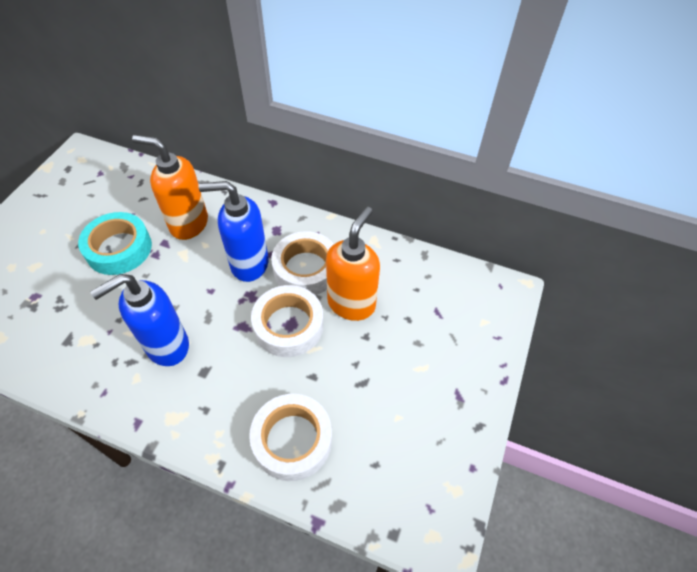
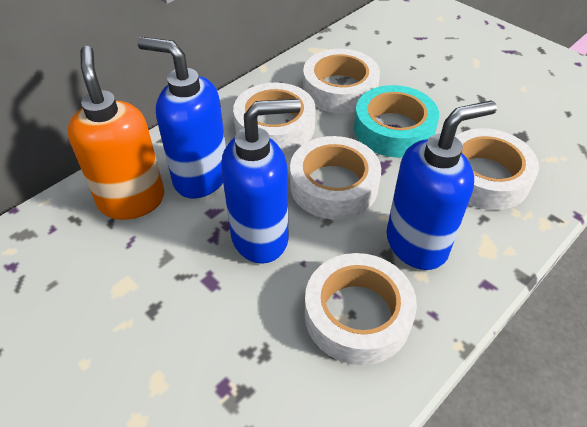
blue soap dispenser: [90,274,189,366] [198,181,269,282] = 2 -> [138,37,226,199] [221,99,301,264] [387,100,497,270] = 3
orange soap dispenser: [132,135,208,240] [326,207,380,321] = 2 -> [67,46,164,220] = 1
white tape: [249,394,332,481] [251,285,324,357] [271,231,334,295] = 3 -> [233,83,316,153] [290,136,381,220] [303,49,380,113] [304,253,417,365] [455,128,539,210] = 5

